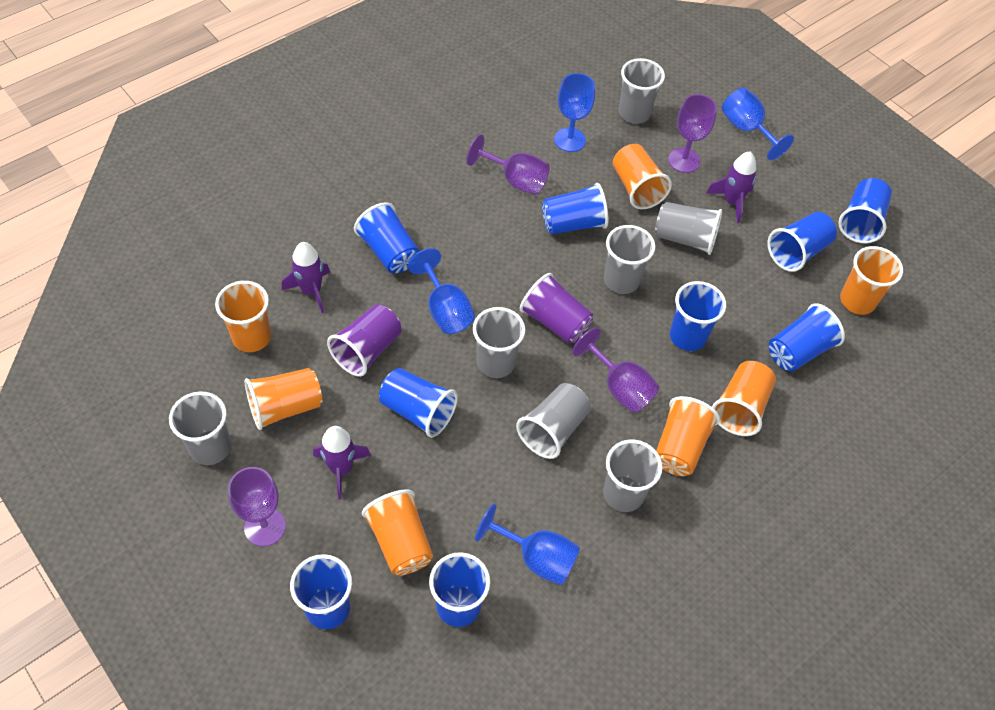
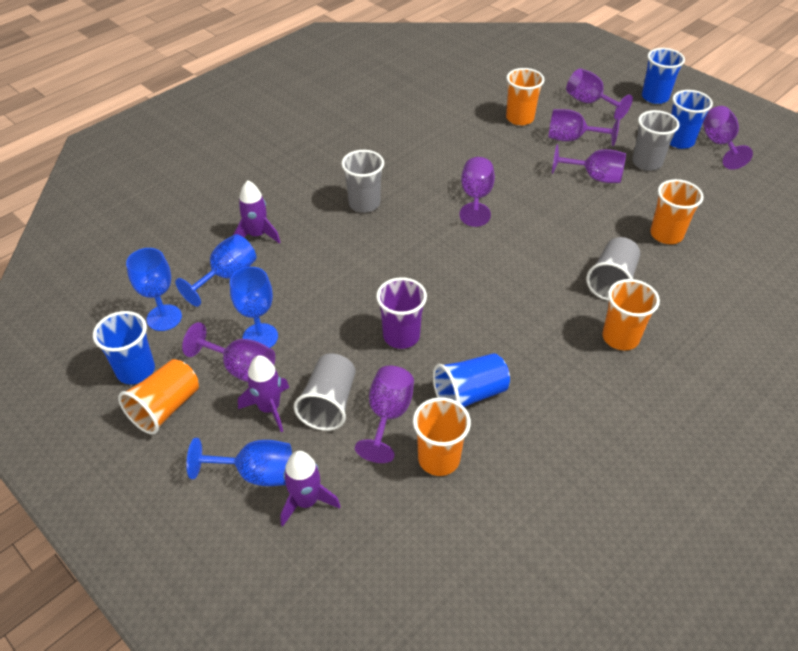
blue cup: [290,554,352,629] [354,202,419,273] [379,368,458,438] [429,552,490,627] [542,183,608,234] [670,281,726,351] [767,212,837,272] [769,303,845,371] [838,178,892,243] = 9 -> [93,311,155,384] [433,353,510,407] [642,48,685,104] [670,90,713,149] = 4
grey cup: [169,391,231,465] [473,307,525,378] [516,383,591,459] [603,440,663,512] [604,225,655,294] [619,58,665,124] [655,202,722,255] = 7 -> [294,354,356,431] [341,150,384,213] [586,237,640,301] [632,110,680,171] = 4
orange cup: [215,281,271,352] [245,368,322,430] [362,489,433,576] [613,144,672,209] [656,396,720,476] [712,361,776,436] [840,246,903,315] = 7 -> [118,359,199,434] [413,397,471,476] [506,68,545,126] [602,279,660,350] [650,179,704,244] = 5
purple cup: [327,305,402,377] [520,273,593,344] = 2 -> [376,277,427,349] = 1
purple goblet: [228,467,286,546] [467,134,550,195] [572,327,659,413] [668,94,717,173] = 4 -> [182,322,275,382] [355,366,414,463] [459,157,495,227] [549,109,620,146] [552,144,626,183] [566,69,633,120] [703,106,753,169] = 7

